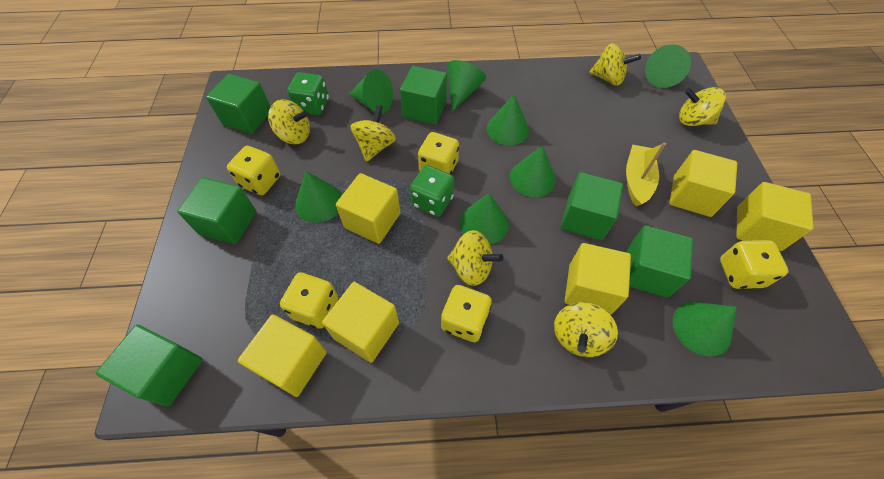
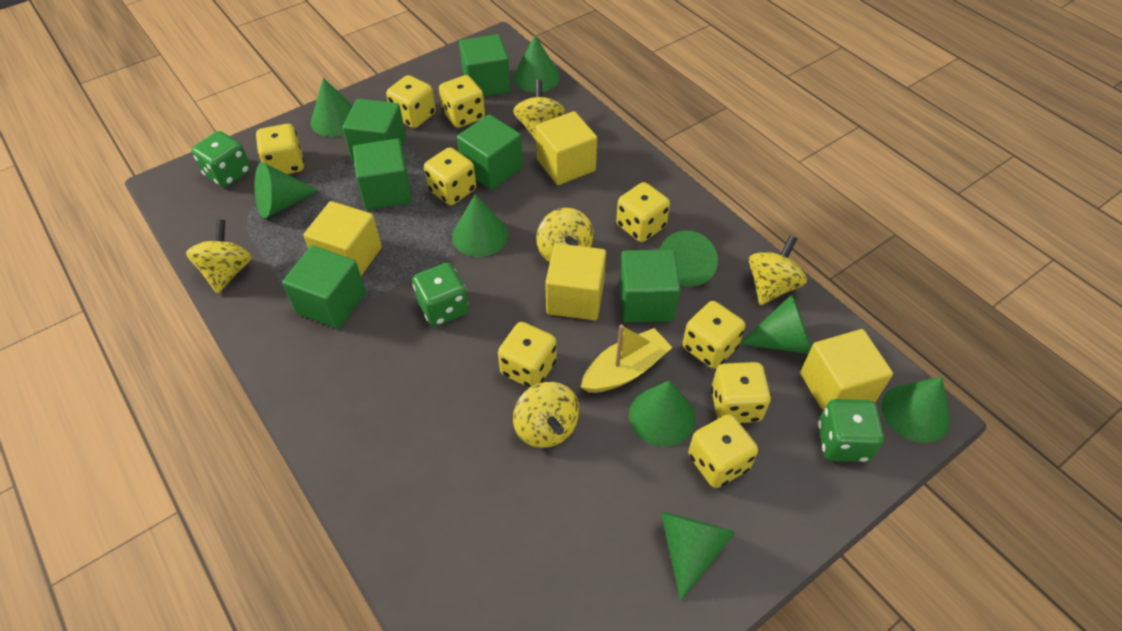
green cone: [295,171,342,223] [349,69,393,114] [447,60,486,111] [460,193,509,244] [486,95,529,145] [510,145,556,197] [645,44,691,88] [673,302,736,357] = 8 -> [255,162,319,218] [311,78,353,137] [452,194,508,257] [513,35,560,92] [629,380,695,447] [660,230,718,287] [661,512,736,601] [740,294,811,354] [881,377,950,443] = 9
green dice: [287,72,329,115] [410,165,454,217] = 2 -> [192,131,251,188] [412,263,469,326] [818,399,884,462] = 3
yellow cube: [238,314,327,397] [322,282,399,363] [336,173,401,244] [565,243,631,315] [669,150,737,217] [736,182,814,251] = 6 -> [303,201,382,276] [535,111,597,185] [545,243,606,320] [800,329,893,411] = 4
yellow dice: [227,146,280,195] [280,272,338,329] [418,132,459,174] [441,285,492,342] [720,240,788,289] = 5 -> [256,124,304,174] [386,75,436,128] [424,147,476,205] [439,75,485,128] [498,322,557,388] [616,182,670,242] [683,301,745,369] [688,414,758,488] [711,362,771,423] = 9
yellow spinning top: [268,99,310,144] [350,105,396,162] [447,230,503,286] [554,302,618,357] [589,43,641,86] [679,87,726,126] = 6 -> [186,219,252,294] [513,80,565,140] [513,382,580,448] [536,208,594,262] [749,235,807,305] = 5

